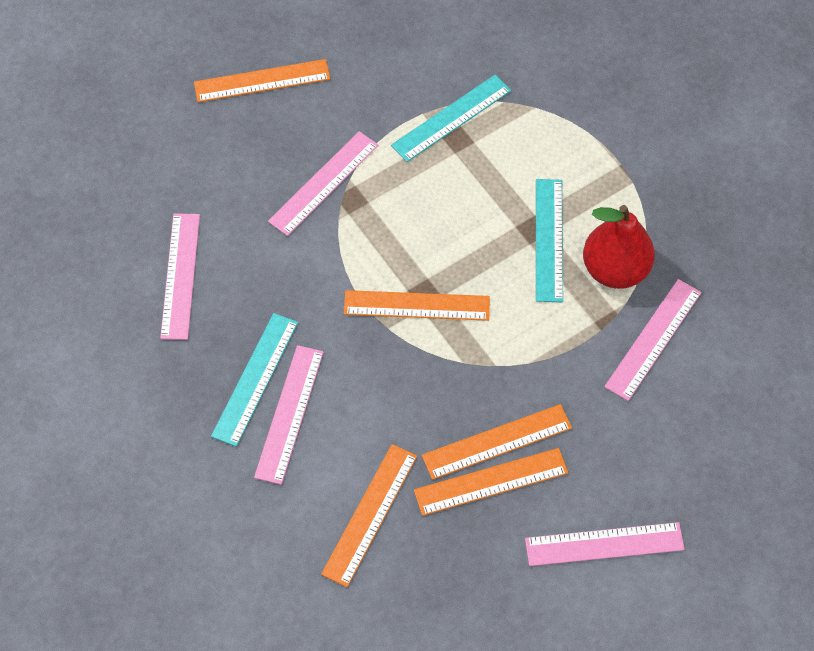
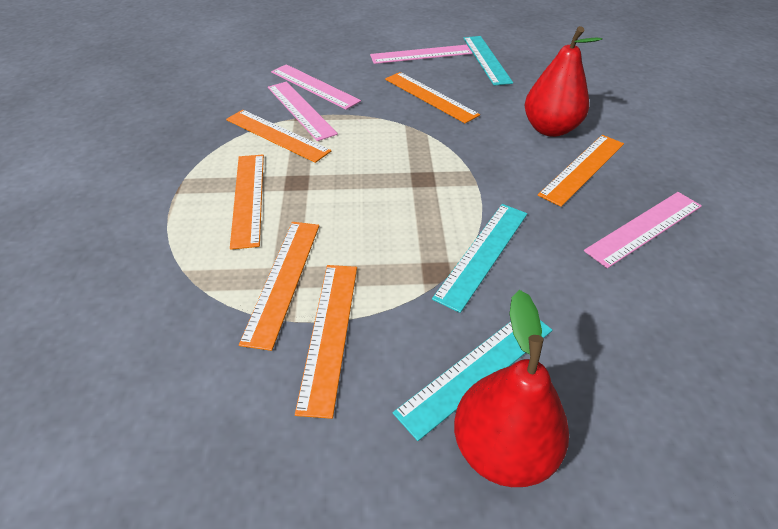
orange ruler: [194,59,330,102] [321,444,417,587] [344,290,490,321] [414,448,568,516] [422,404,572,480] = 5 -> [226,110,331,163] [230,155,264,250] [239,222,319,351] [295,265,357,419] [385,72,480,123] [538,135,624,207] = 6
pink ruler: [160,213,200,340] [254,345,324,485] [268,131,378,236] [525,522,685,566] [604,279,702,401] = 5 -> [268,81,338,141] [271,64,361,110] [370,45,472,64] [584,192,702,268] = 4
red pear: [583,205,655,289] = 1 -> [454,290,569,487] [525,26,602,137] = 2

